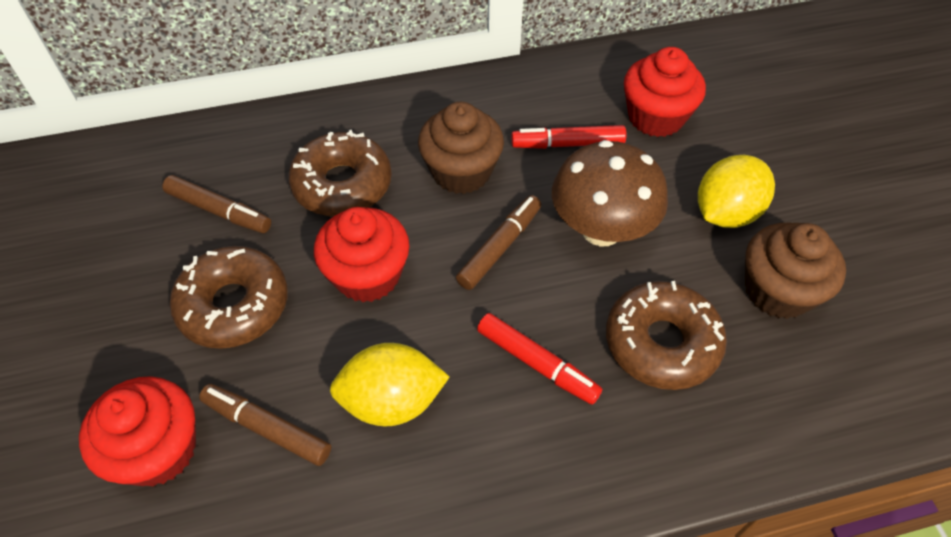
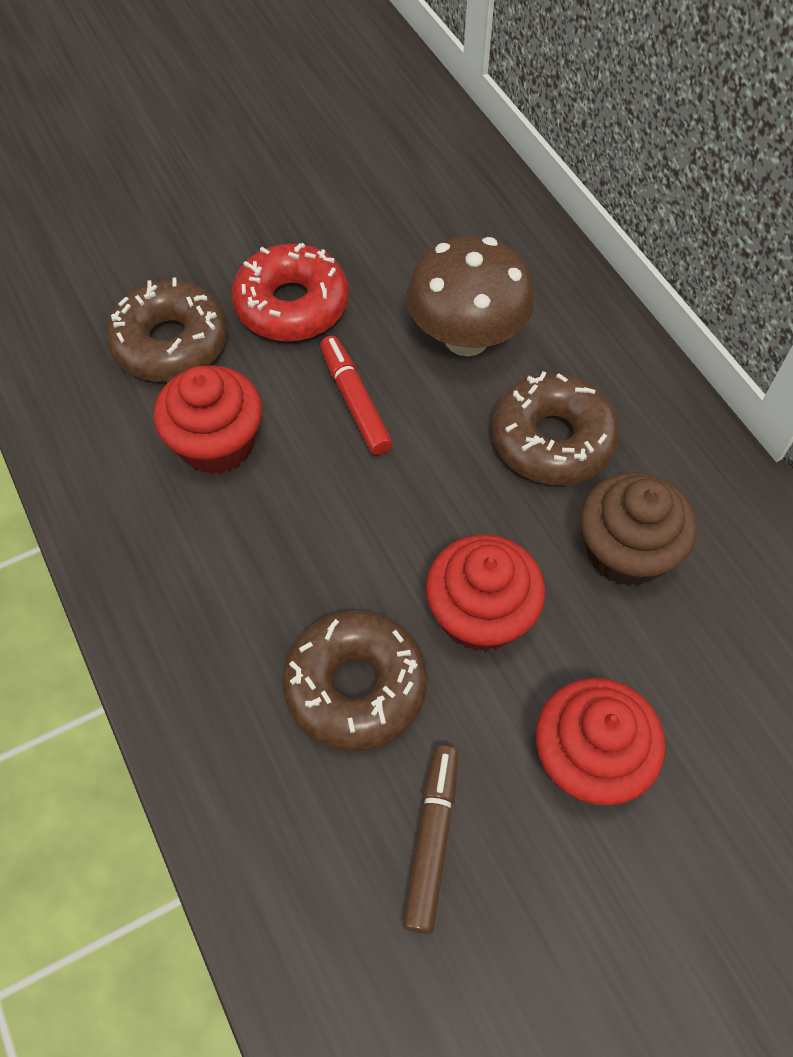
brown cupcake: [418,102,504,194] [745,223,846,319] = 2 -> [581,472,697,586] = 1
brown marker: [162,175,271,233] [199,384,331,466] [456,195,541,290] = 3 -> [403,745,458,934] = 1
red donut: none = 0 -> [232,243,349,341] = 1
red marker: [477,313,602,405] [511,125,627,149] = 2 -> [320,336,393,455] = 1
yellow lemon: [330,343,449,426] [698,155,775,228] = 2 -> none = 0

